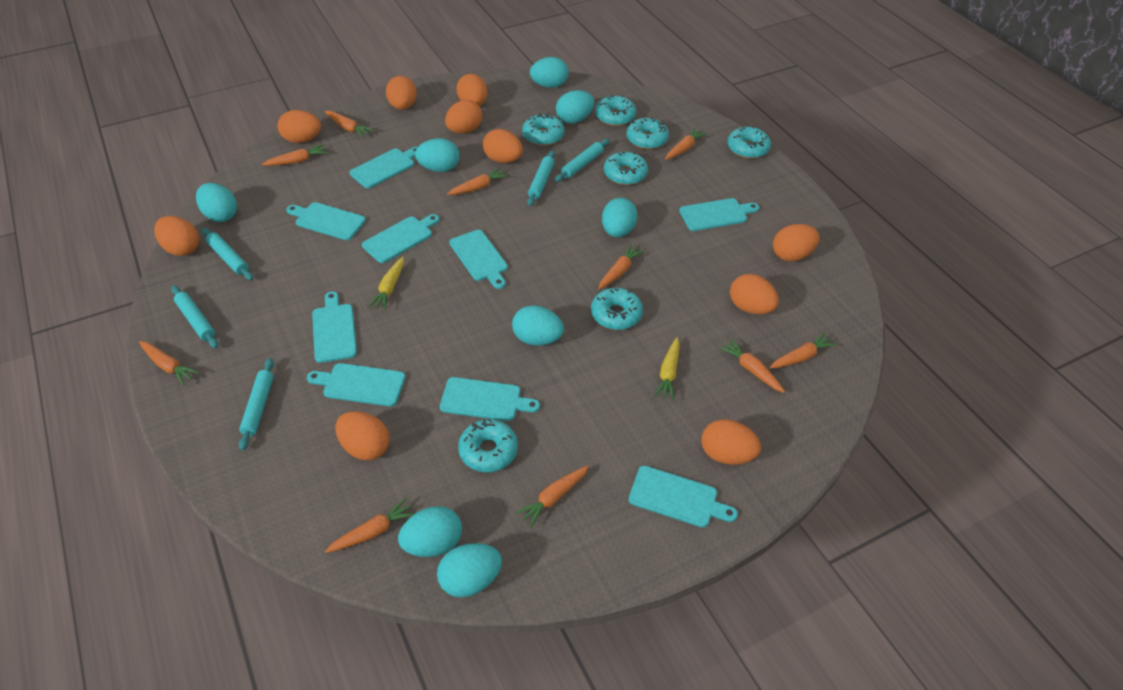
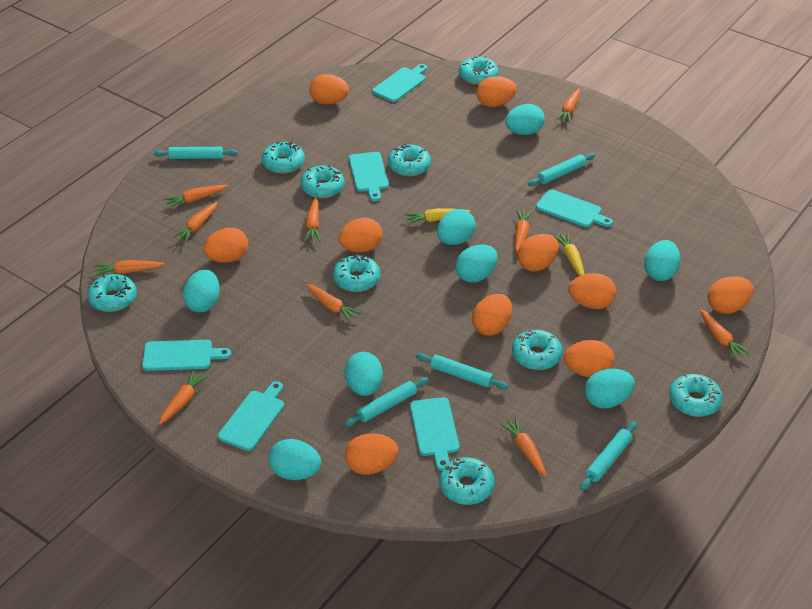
turquoise cutting board: [286,202,366,240] [307,363,405,407] [312,291,357,363] [350,147,417,188] [362,214,439,263] [440,377,540,421] [449,230,508,289] [629,466,738,527] [679,198,759,231] = 9 -> [142,340,231,371] [218,381,284,451] [349,152,389,201] [372,64,427,102] [410,397,459,471] [536,189,613,227] = 6
turquoise donut: [458,419,518,472] [522,113,564,146] [591,288,643,330] [595,95,636,126] [604,152,648,185] [627,117,669,149] [728,126,771,159] = 7 -> [88,274,137,312] [262,142,305,174] [301,165,345,198] [333,254,380,292] [388,144,431,176] [439,457,495,505] [459,56,498,85] [512,330,562,370] [669,374,722,417] = 9

